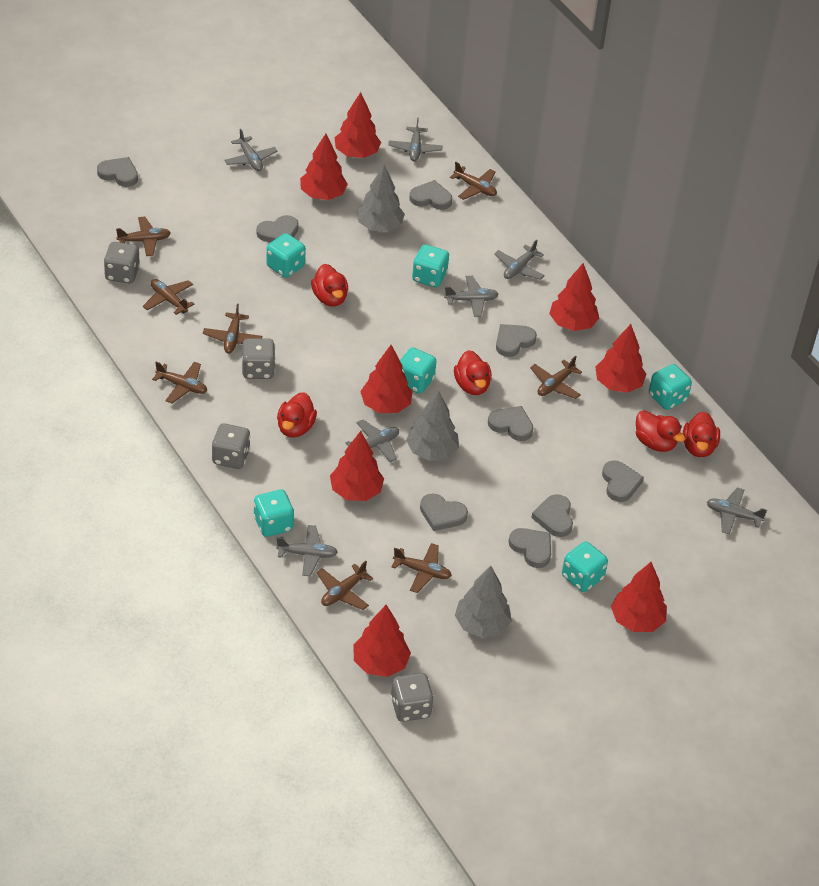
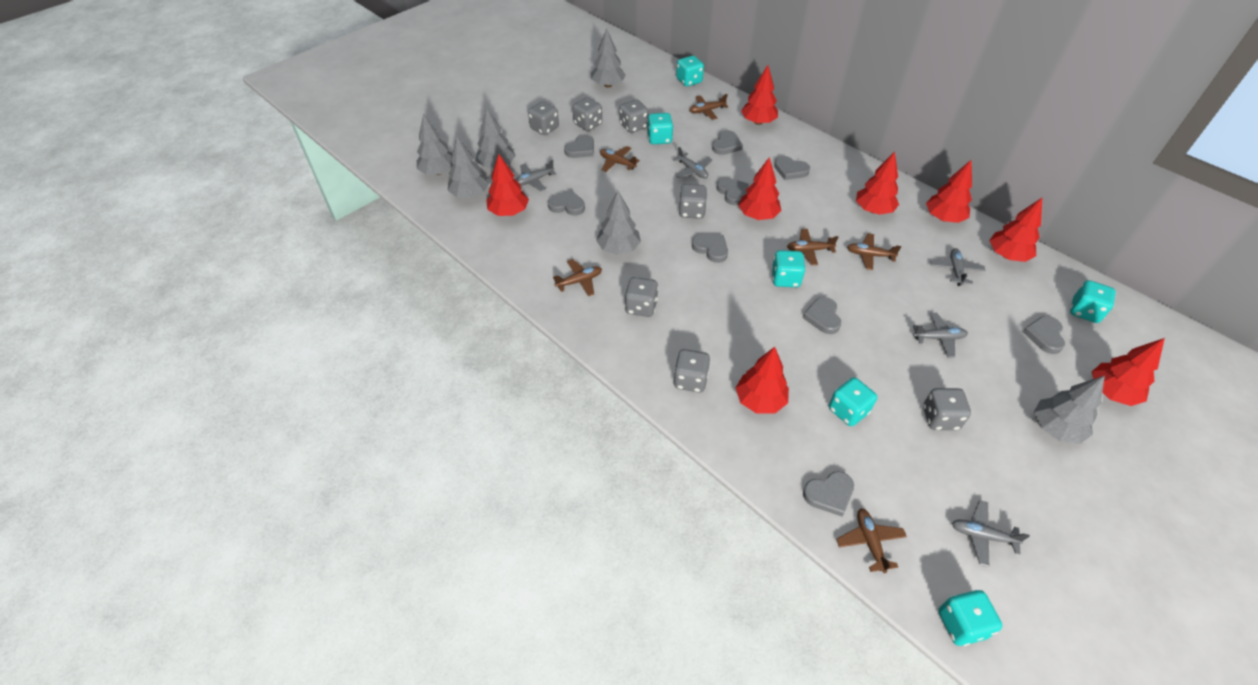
brown plane: [116,217,171,256] [143,279,194,315] [152,361,207,404] [203,304,262,353] [316,561,373,610] [392,543,452,593] [450,162,497,200] [530,356,582,399] = 8 -> [553,259,602,296] [600,146,640,172] [689,94,728,120] [787,229,838,265] [836,508,907,573] [847,233,901,270] = 6
grey dice: [104,242,140,283] [212,423,251,469] [242,338,275,379] [391,673,434,722] = 4 -> [528,101,559,135] [573,97,602,131] [620,100,648,133] [625,277,658,317] [673,349,710,393] [678,184,707,219] [923,388,971,430] = 7
grey plane: [224,129,277,171] [276,525,338,576] [346,420,399,462] [388,118,443,161] [444,276,499,317] [494,239,545,280] [707,487,767,535] = 7 -> [515,160,556,191] [673,147,712,179] [913,313,968,358] [930,248,986,286] [952,500,1030,567] = 5
grey tree: [357,165,405,232] [406,391,459,461] [455,566,512,638] = 3 -> [417,114,453,175] [448,137,489,198] [476,107,516,168] [591,29,626,88] [596,191,641,255] [1034,376,1105,444] = 6
red duck: [277,392,317,438] [311,264,348,307] [454,350,492,395] [636,410,685,452] [683,411,720,457] = 5 -> none = 0

